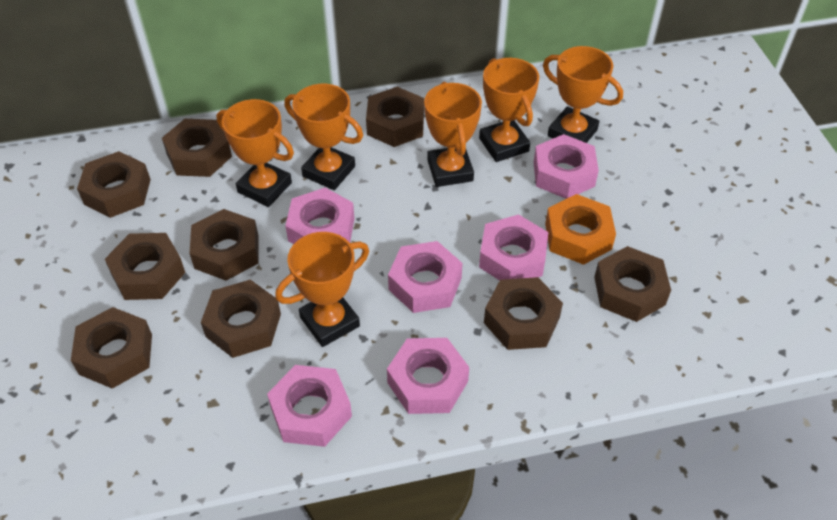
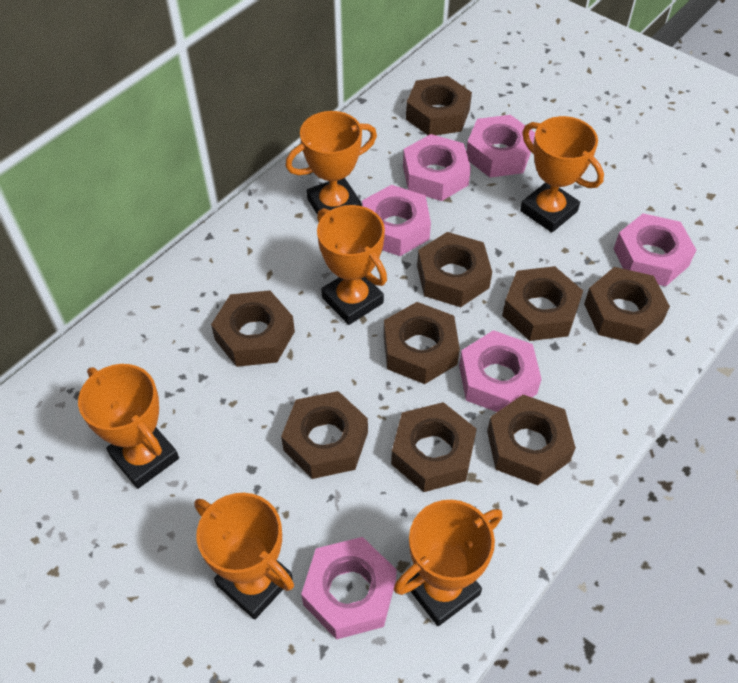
orange nut: [545,194,616,265] = 1 -> none = 0

